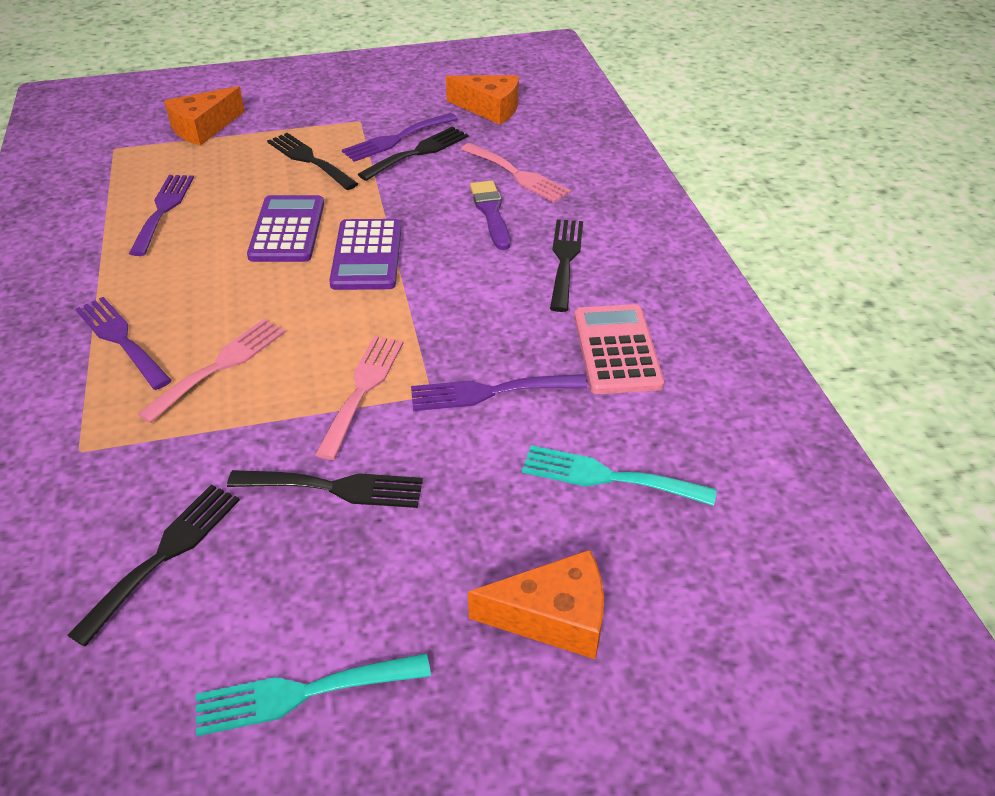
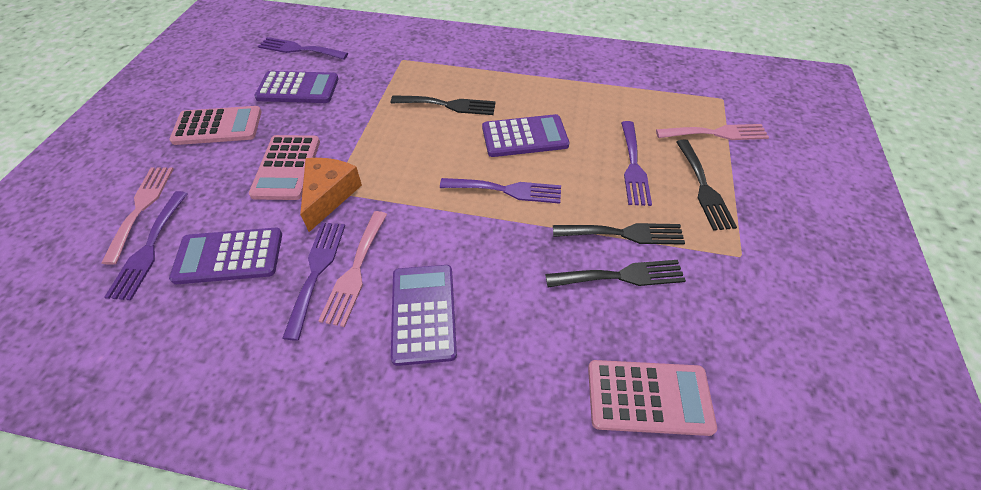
black fork: [67,484,240,647] [227,470,423,508] [267,133,358,190] [358,126,468,181] [550,219,583,312] = 5 -> [391,95,496,115] [545,260,686,287] [553,223,685,245] [676,139,737,231] = 4
orange cheese: [164,86,245,146] [446,75,519,125] [468,550,604,659] = 3 -> [300,158,362,232] = 1
pink calculator: [574,304,664,394] = 1 -> [169,106,262,145] [249,135,320,200] [588,360,717,436] = 3
purple brush: [470,181,510,250] = 1 -> none = 0
purple calculator: [247,195,324,262] [329,219,402,290] = 2 -> [169,228,282,284] [254,71,339,103] [391,265,457,366] [482,114,569,157] = 4
purple fork: [75,297,172,390] [129,175,194,256] [342,113,458,162] [411,374,587,411] = 4 -> [105,191,188,300] [258,37,348,60] [282,222,345,341] [440,178,561,204] [621,121,652,206] = 5
turquoise fork: [196,653,431,736] [522,445,717,506] = 2 -> none = 0

